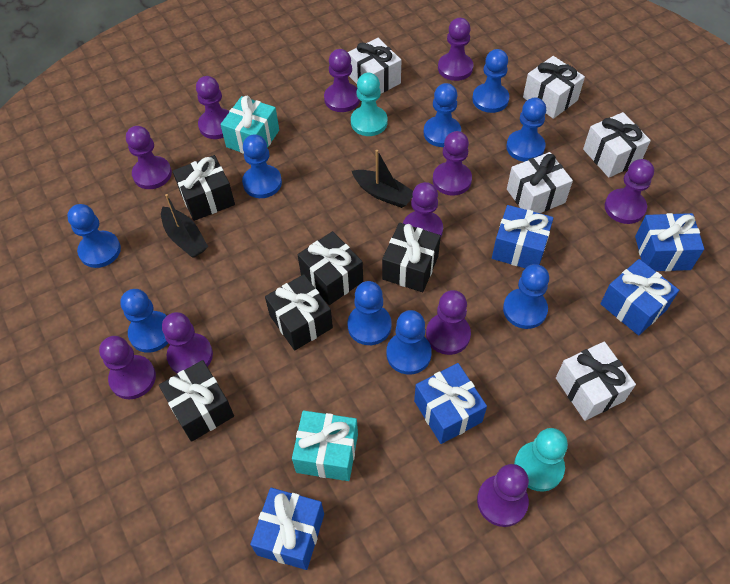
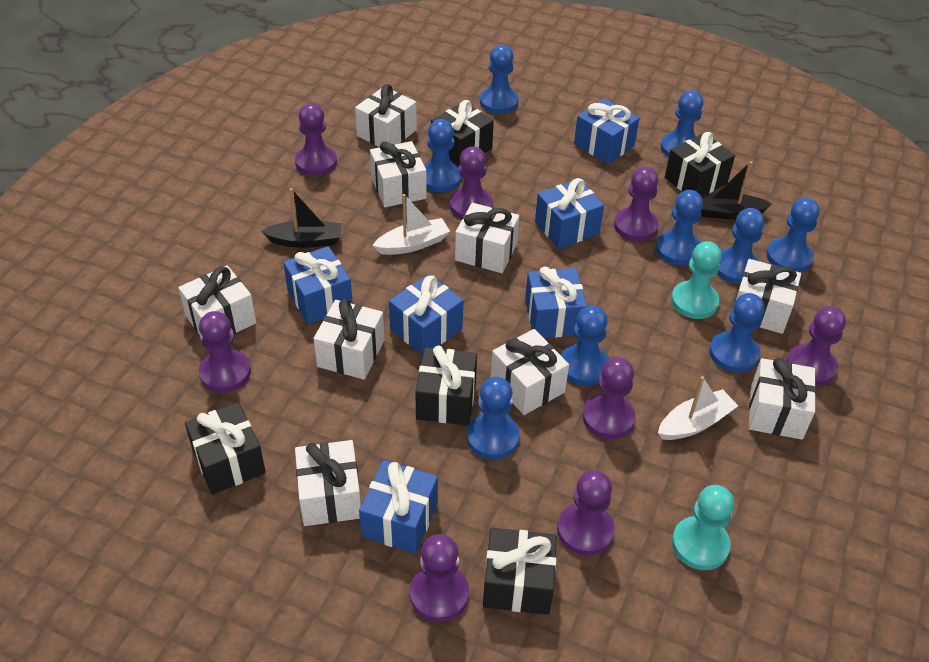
blue gift: [250,488,324,570] [414,363,487,444] [492,205,554,268] [600,259,679,336] [635,213,704,271] = 5 -> [283,246,353,324] [359,460,438,554] [389,274,463,355] [525,266,587,338] [535,178,604,249] [574,98,639,164] = 6
purple pawn: [99,336,156,399] [126,126,172,189] [162,312,213,374] [196,76,229,139] [324,49,360,112] [403,182,443,239] [426,290,471,355] [433,131,472,196] [438,18,473,81] [477,464,529,527] [605,159,654,224] = 11 -> [199,311,251,393] [295,103,337,176] [410,534,469,622] [450,146,493,219] [557,470,615,556] [583,357,635,439] [614,167,659,241] [786,306,846,386] = 8
turquoise gift: [220,96,279,154] [292,410,358,481] = 2 -> none = 0
white boat: none = 0 -> [372,194,450,255] [658,376,738,440] = 2
white gift: [348,38,401,94] [507,152,573,213] [523,56,585,119] [556,342,636,421] [583,112,651,178] = 5 -> [178,265,256,336] [295,440,361,526] [313,299,384,379] [355,84,417,147] [370,141,427,207] [455,203,519,273] [491,329,569,415] [735,259,801,334] [749,358,816,440] = 9

